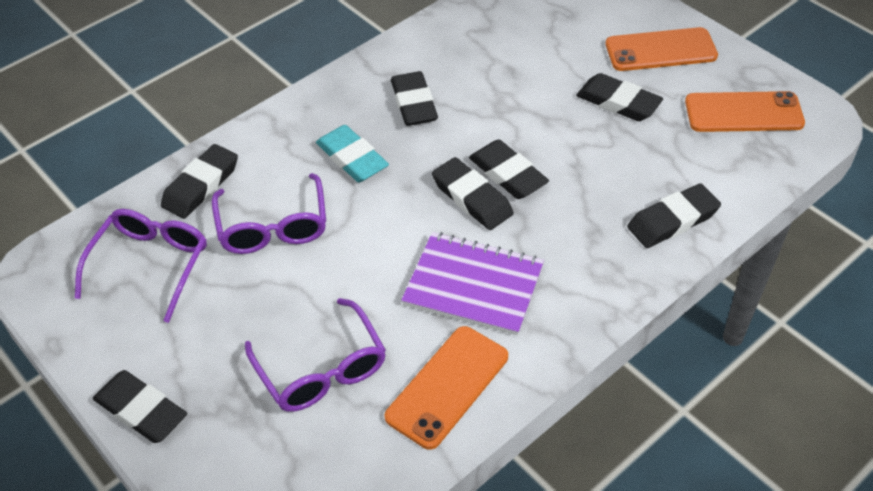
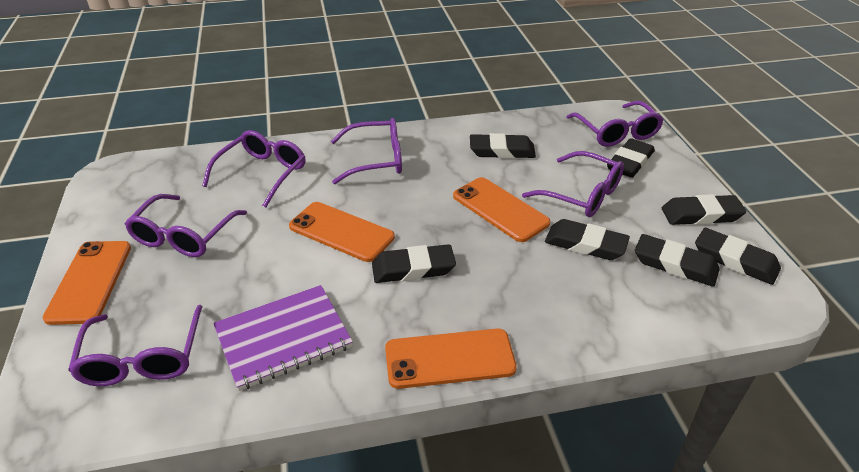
orange phone: [385,326,508,450] [605,27,718,71] [685,91,805,132] = 3 -> [42,241,131,325] [289,202,395,262] [385,329,517,389] [453,177,550,242] = 4
purple glasses: [75,209,207,323] [212,173,326,254] [245,298,386,412] = 3 -> [68,305,202,386] [125,194,247,257] [202,130,306,208] [331,118,402,184] [522,151,624,217] [567,101,663,147] = 6
turquoise eraser: [316,125,389,183] = 1 -> none = 0

